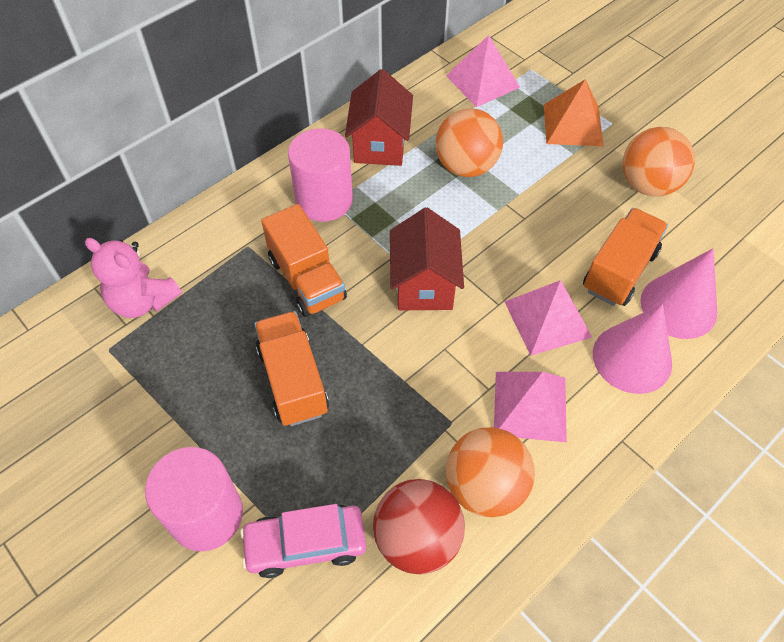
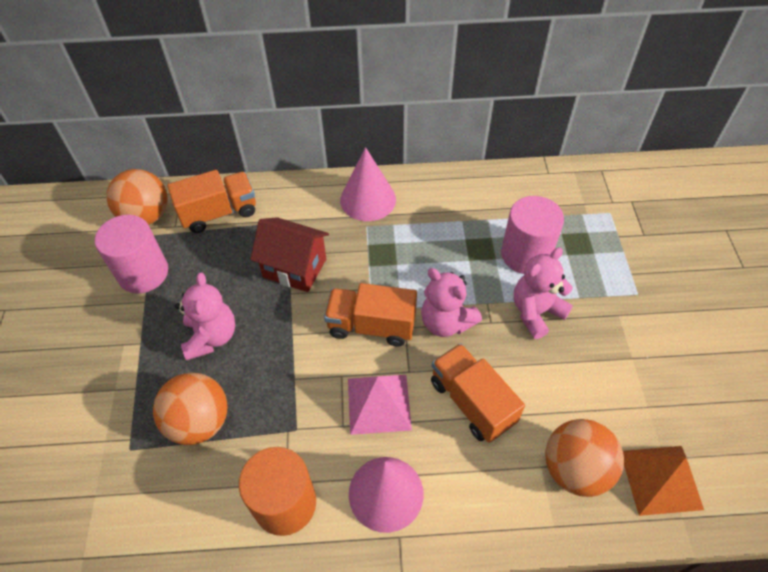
orange cylinder: none = 0 -> [239,447,316,536] = 1
pink car: [240,504,366,578] = 1 -> none = 0
pink pyramid: [446,35,520,107] [494,372,567,442] [505,280,592,356] = 3 -> [348,375,412,435] = 1
pink teddy bear: [85,238,182,318] = 1 -> [175,273,235,360] [421,268,482,337] [514,247,573,339] = 3
red ball: [373,479,465,574] = 1 -> none = 0
red house: [345,69,413,166] [390,208,464,310] = 2 -> [250,217,329,292] = 1

